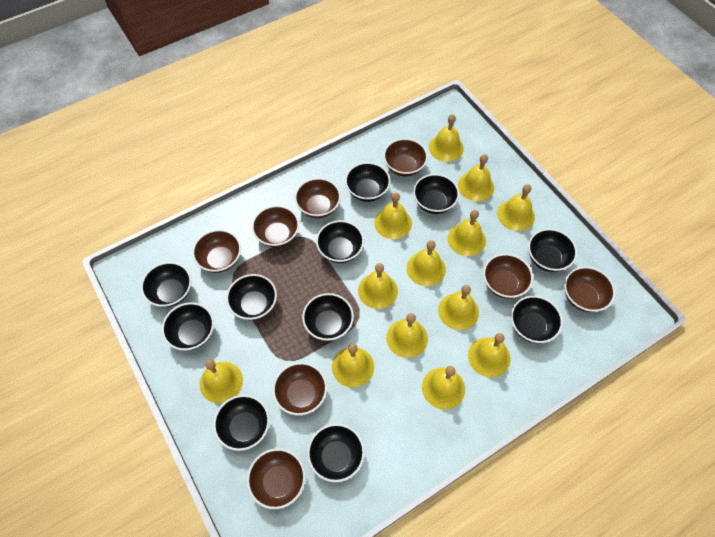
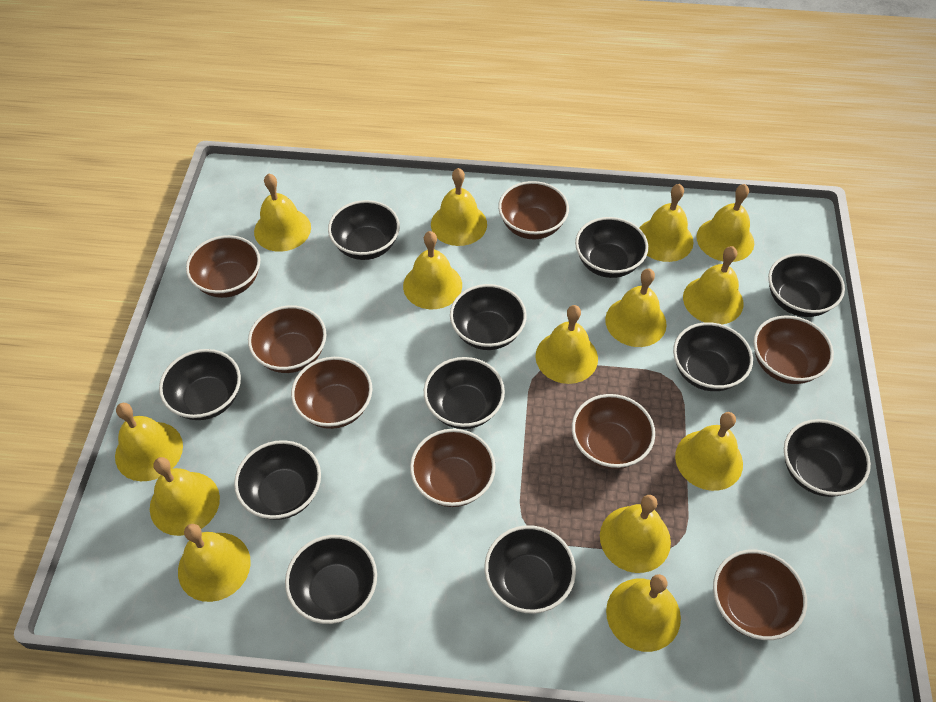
yellow bell: [200,360,243,403] [332,343,374,388] [358,263,398,309] [374,193,412,239] [386,313,428,358] [407,240,446,286] [422,366,465,410] [429,114,464,162] [438,285,479,330] [448,210,486,256] [458,154,494,201] [468,333,511,378] [497,184,535,231] = 13 -> [115,403,183,481] [150,457,220,536] [178,524,251,602] [254,173,311,252] [403,231,462,309] [431,168,487,246] [535,305,598,384] [600,495,671,573] [605,269,667,347] [606,574,681,652] [639,184,693,262] [675,412,743,491] [683,246,743,324] [696,184,754,262] = 14

